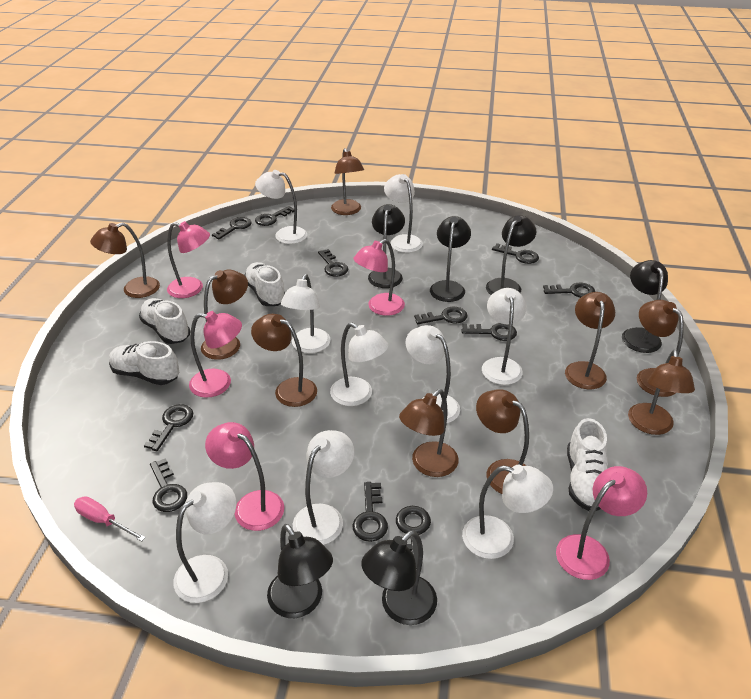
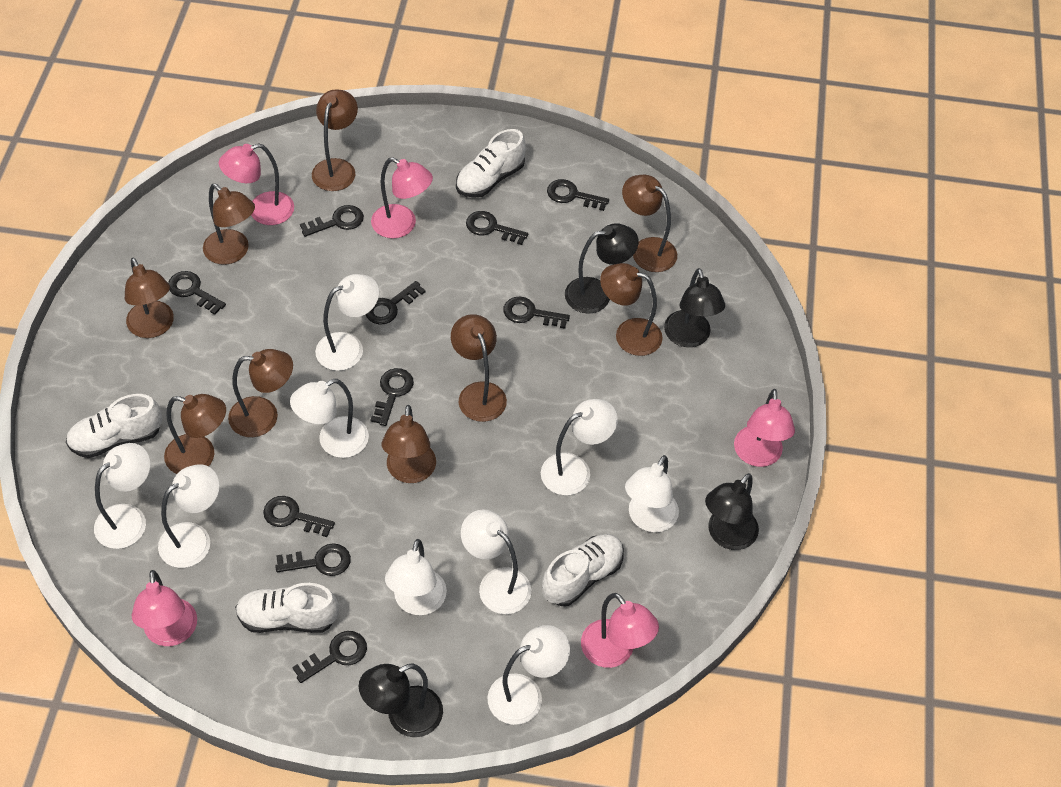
black key: [144,404,193,451] [150,458,187,512] [212,217,252,240] [255,206,294,226] [318,249,348,277] [353,482,388,542] [396,506,431,568] [414,307,468,324] [461,323,517,341] [492,243,539,264] [543,283,595,298] = 11 -> [168,271,226,315] [263,496,335,537] [275,543,351,576] [292,631,367,683] [300,205,364,237] [366,281,425,325] [370,368,414,426] [466,211,528,245] [503,297,570,329] [547,179,609,211] = 10
black lamp: [267,524,333,618] [361,530,437,625] [368,204,405,288] [430,216,471,302] [486,215,537,295] [622,260,668,353] = 6 -> [359,664,443,737] [565,223,639,314] [664,268,725,347] [705,473,759,550] = 4
pink screwdriver: [74,496,146,541] = 1 -> none = 0

